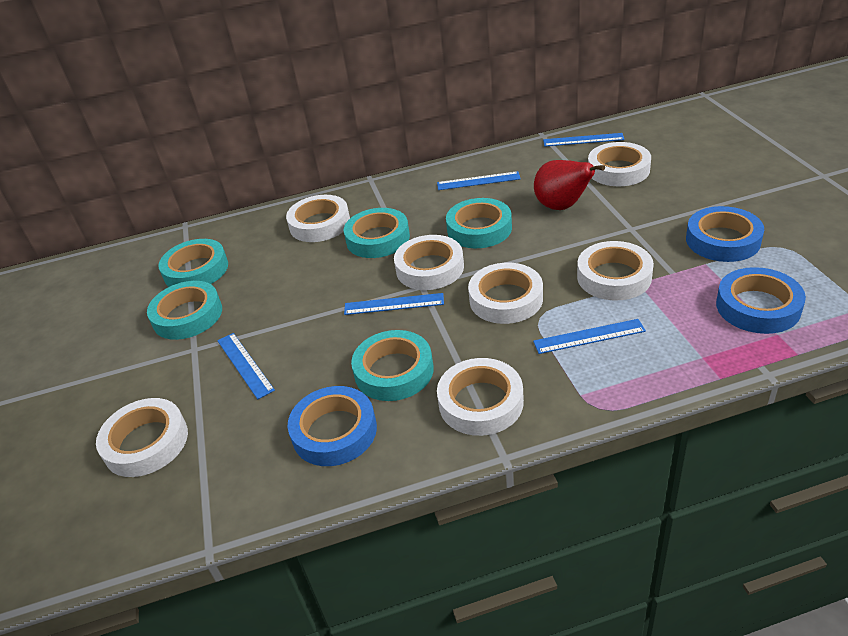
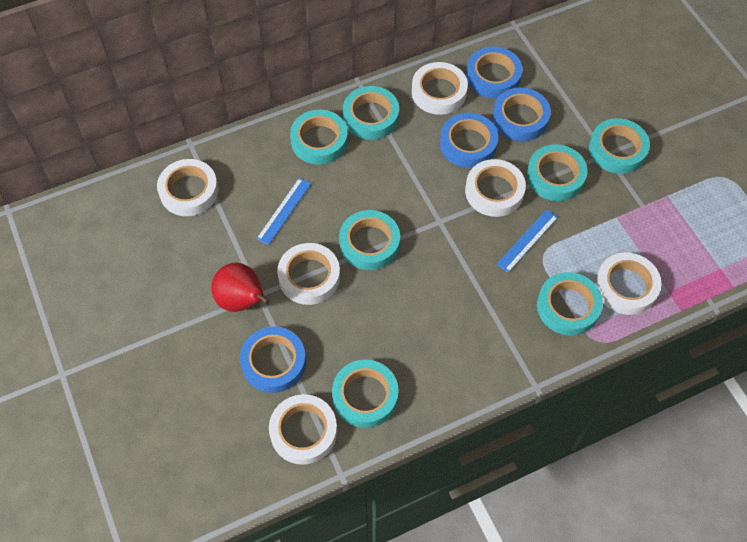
blue ruler: [217,333,275,399] [344,293,444,315] [437,171,521,190] [533,319,646,354] [543,133,625,147] = 5 -> [256,178,311,245] [497,209,558,273] = 2
blue tape: [288,386,377,466] [686,206,764,262] [716,267,806,334] = 3 -> [240,326,306,393] [440,113,498,168] [466,47,523,98] [492,87,551,141] = 4
turquoise tape: [147,281,222,340] [159,239,228,287] [344,208,410,258] [351,330,434,401] [446,198,512,248] = 5 -> [290,110,348,165] [332,360,399,428] [339,210,400,270] [343,86,399,140] [526,144,588,201] [537,272,603,336] [589,118,650,174] = 7
white tape: [96,398,188,477] [286,195,350,242] [394,235,464,290] [437,358,524,436] [468,263,543,324] [577,241,654,300] [588,142,651,186] = 7 -> [157,159,219,216] [269,394,337,465] [277,243,340,305] [412,62,468,115] [465,159,526,217] [595,252,662,315] = 6

